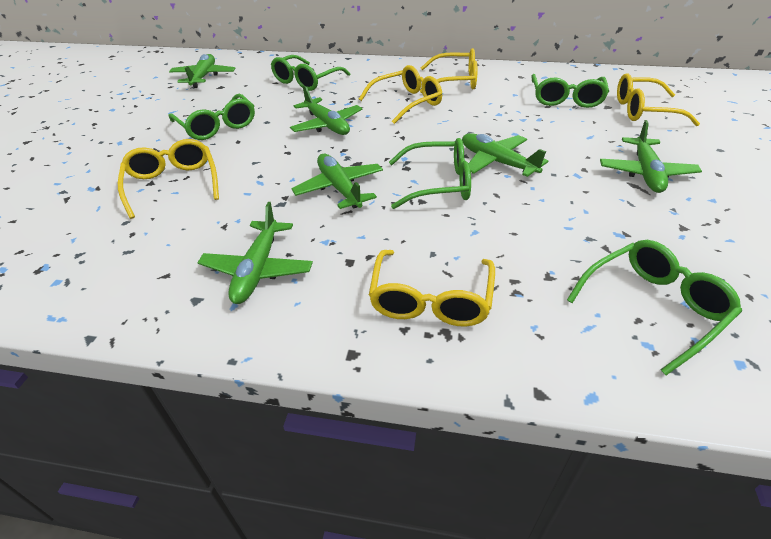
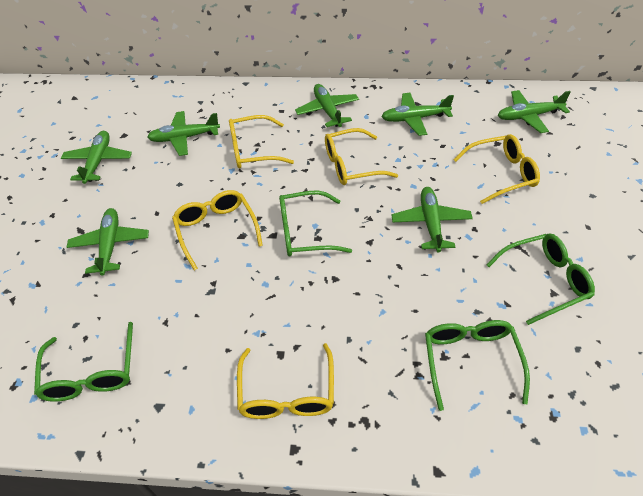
green glasses: [169,93,255,140] [271,55,350,91] [389,138,471,209] [531,74,609,108] [567,240,742,375] = 5 -> [34,322,133,402] [279,191,352,257] [425,320,530,411] [486,233,595,325] = 4
green plane: [169,54,236,88] [197,202,313,304] [290,85,362,135] [292,154,383,209] [462,133,548,177] [600,120,702,193] = 6 -> [61,131,132,184] [67,208,149,276] [147,111,220,156] [295,84,359,127] [381,93,454,136] [392,187,473,252] [498,90,570,133] = 7

